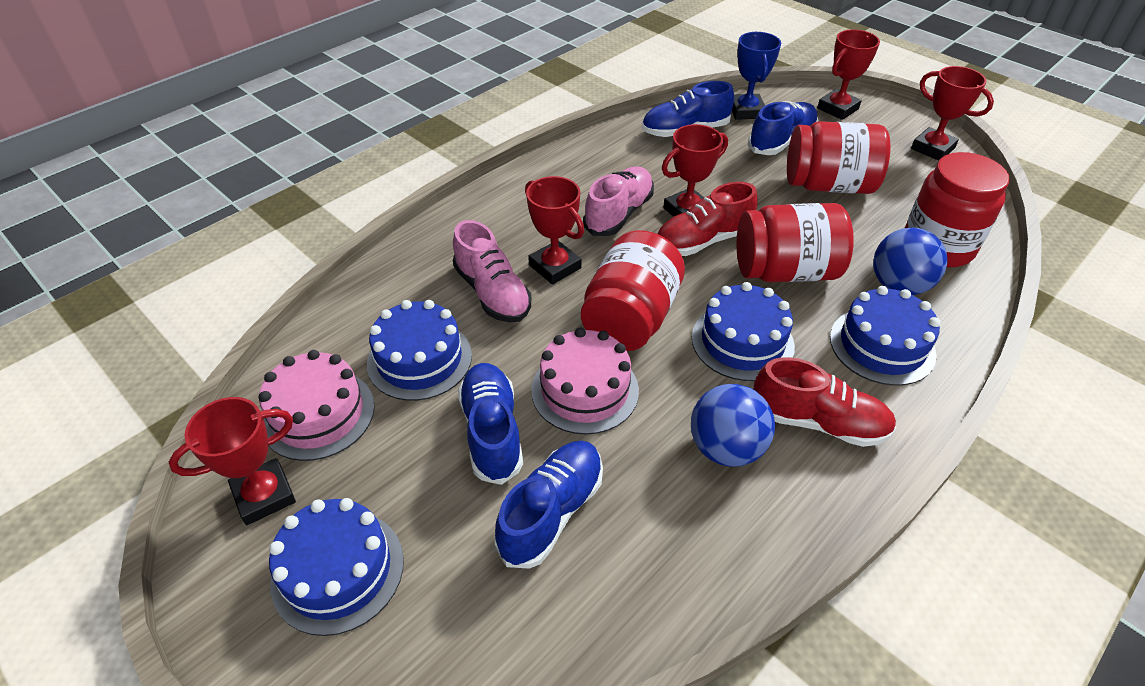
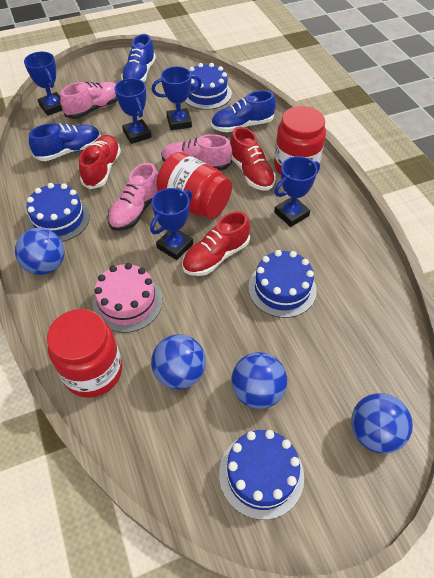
blue ball: [691,384,775,467] [873,227,948,295] = 2 -> [15,228,64,275] [151,334,206,389] [231,352,287,409] [351,393,413,454] = 4
blue shoe: [458,363,523,485] [495,441,603,569] [642,81,734,137] [748,101,818,155] = 4 -> [29,123,101,161] [121,34,156,82] [211,90,276,132] = 3
blue trophy: [732,32,781,120] = 1 -> [24,52,63,116] [114,78,152,144] [150,188,193,260] [152,66,202,130] [274,156,320,227] = 5
pink cake: [258,350,375,461] [531,328,639,435] = 2 -> [93,263,162,333] = 1
pink shoe: [453,220,531,322] [583,167,654,236] = 2 -> [60,82,118,119] [107,163,158,231] [161,134,232,171] = 3
red jar: [581,230,685,351] [737,203,854,282] [787,121,890,194] [905,152,1009,268] = 4 -> [47,309,122,398] [157,152,232,219] [274,106,326,175] = 3
red shoe: [657,182,758,256] [753,357,897,447] = 2 -> [79,135,121,189] [182,211,250,276] [230,127,276,191] = 3
red trophy: [169,397,296,525] [525,176,584,285] [662,124,728,217] [817,30,880,120] [911,66,994,161] = 5 -> none = 0

